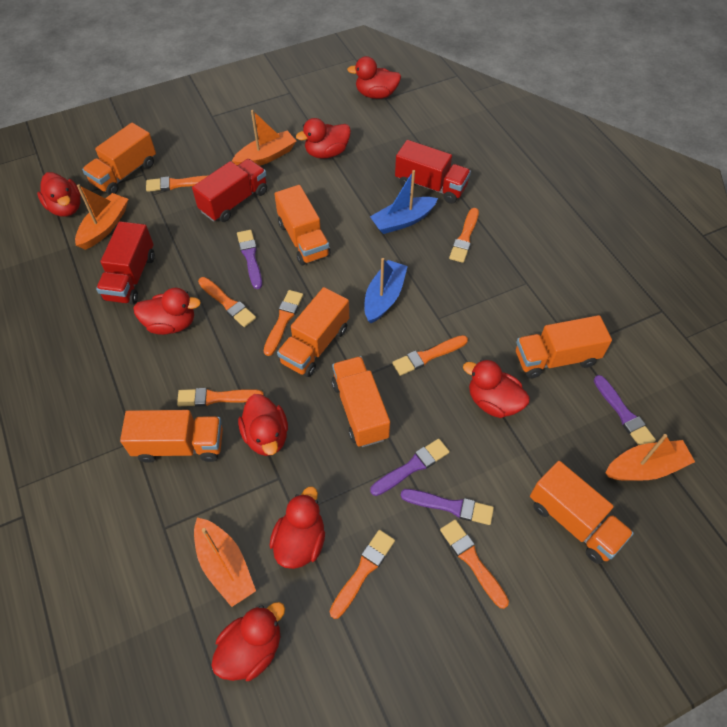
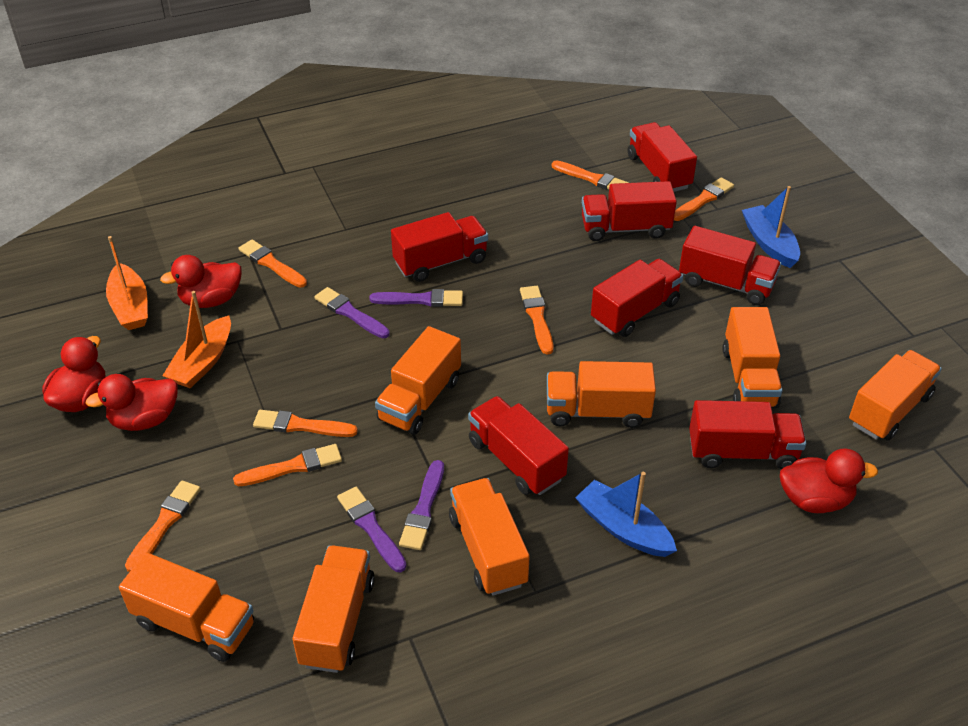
orange boat: [75,184,128,250] [194,518,256,607] [232,110,296,166] [606,434,695,481] = 4 -> [106,236,148,330] [162,291,231,388] = 2
orange brush: [146,176,207,192] [177,388,264,407] [198,277,256,327] [264,290,303,356] [329,530,395,619] [392,335,468,376] [440,520,509,609] [449,208,479,263] = 8 -> [125,481,201,572] [233,444,342,486] [239,240,307,288] [253,410,358,437] [520,286,553,355] [552,160,629,189] [674,177,734,221] = 7
red duck: [37,172,81,217] [133,288,201,335] [211,602,285,681] [238,394,288,456] [270,487,325,569] [296,118,351,159] [347,56,401,99] [463,359,530,418] = 8 -> [42,336,105,412] [85,374,178,431] [160,255,242,308] [780,448,878,513] = 4
red truck: [96,221,155,304] [192,159,267,222] [395,140,471,204] = 3 -> [391,212,488,282] [468,396,569,495] [582,181,677,241] [591,259,683,337] [628,122,697,192] [679,226,781,305] [689,400,806,470] = 7

